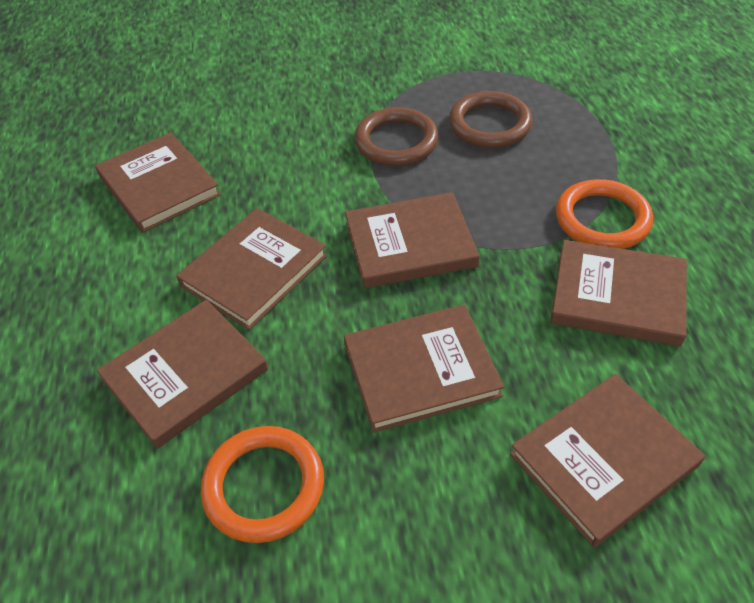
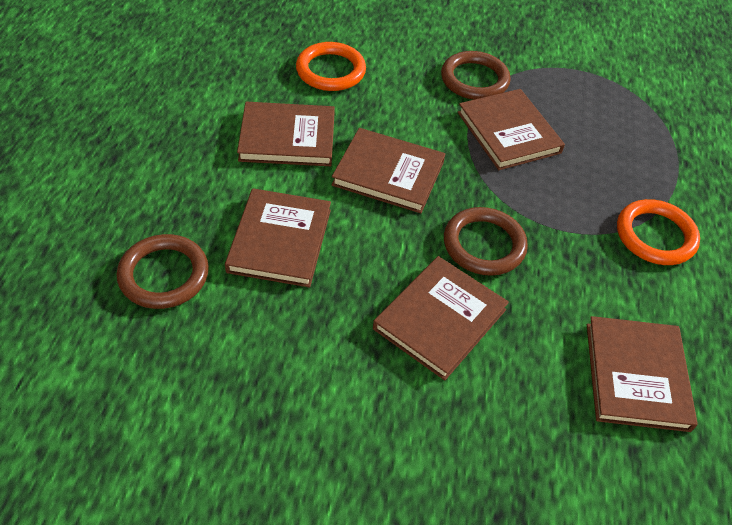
brown book: [95,132,221,233] [97,300,268,449] [176,208,327,330] [344,305,504,433] [345,192,480,288] [510,374,705,547] [550,240,687,347] = 7 -> [225,188,331,287] [237,102,335,166] [331,128,445,213] [373,256,509,381] [458,89,565,170] [587,316,698,432] = 6
brown ring: [354,107,439,166] [449,91,532,148] = 2 -> [117,234,209,309] [441,51,511,100] [444,207,528,276] = 3

